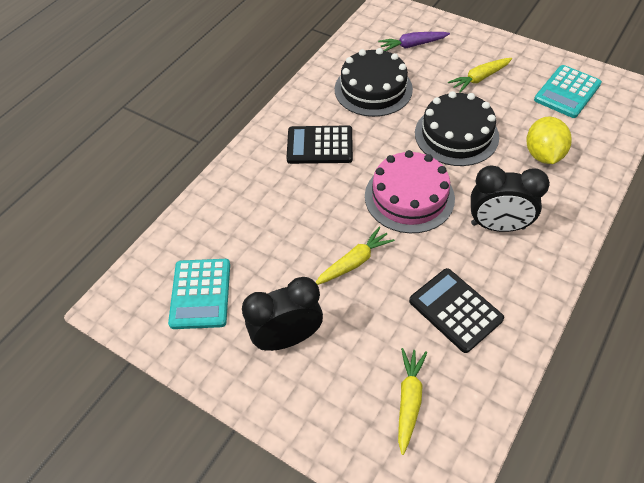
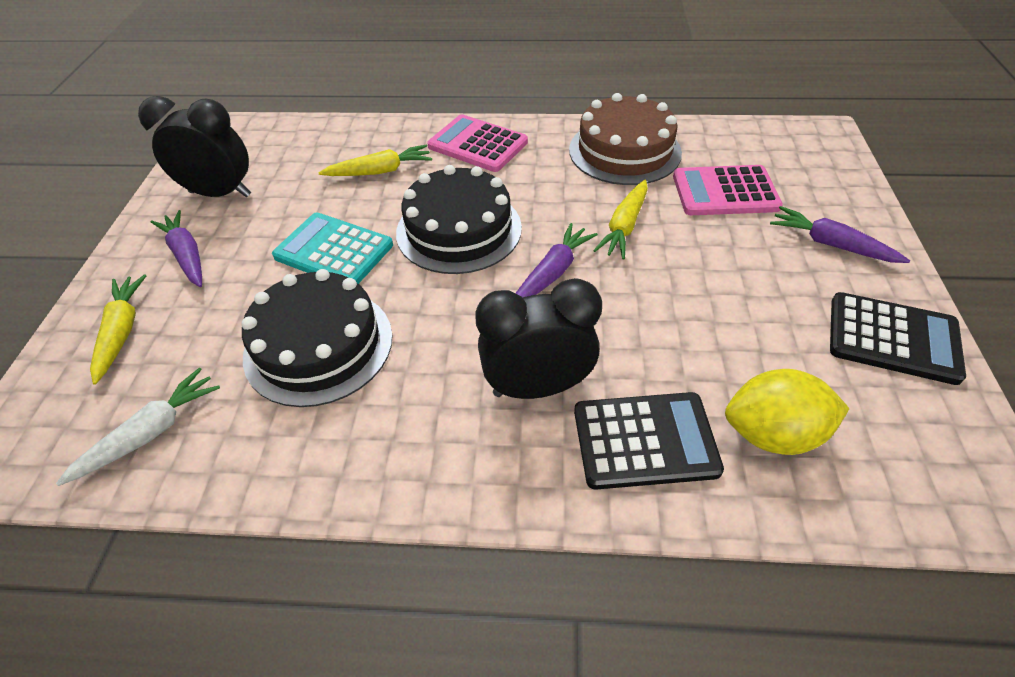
brown cake: none = 0 -> [569,93,682,185] = 1
pink cake: [365,150,455,233] = 1 -> none = 0
pink calculator: none = 0 -> [427,114,528,172] [673,165,783,215] = 2
purple carrot: [378,32,450,51] = 1 -> [150,210,202,287] [516,223,598,297] [770,206,910,263] = 3
turquoise calculator: [168,259,230,329] [534,65,602,118] = 2 -> [272,212,393,284] = 1
white carrot: none = 0 -> [56,368,220,486] = 1

